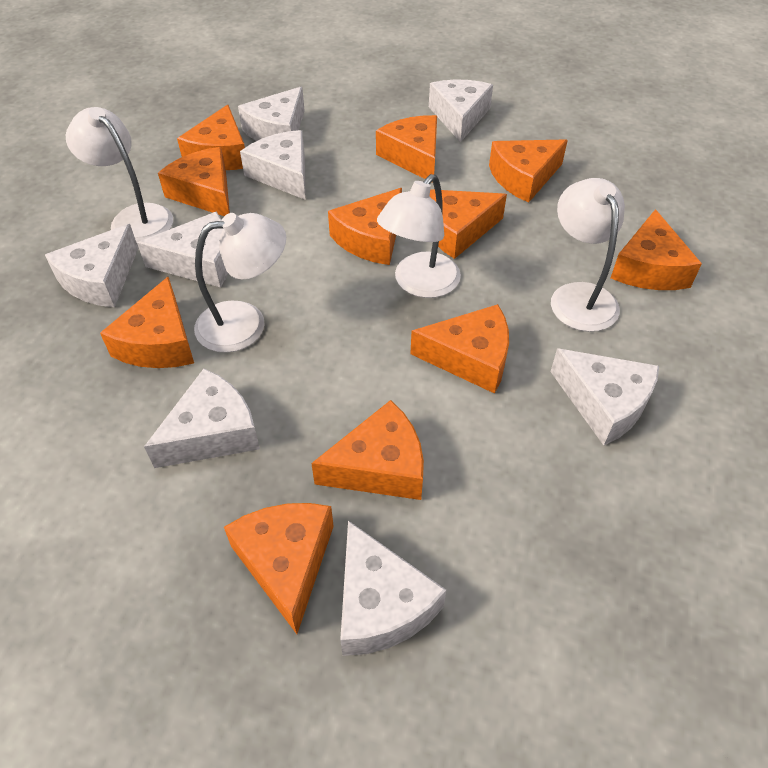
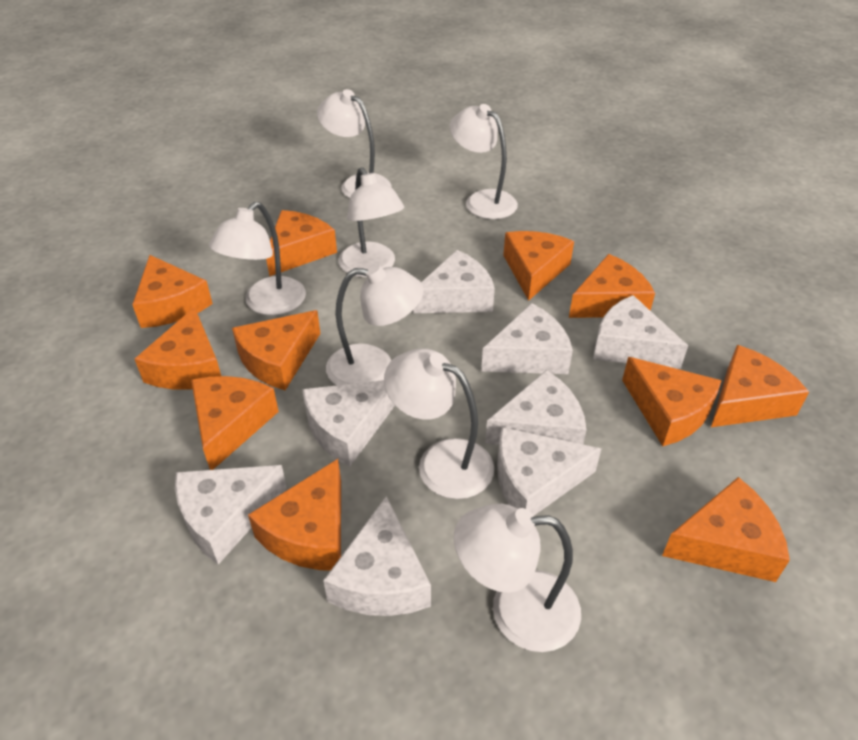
white lamp: [66,107,173,242] [194,213,286,353] [377,174,461,298] [551,178,625,332] = 4 -> [209,202,306,315] [317,89,392,198] [326,263,424,385] [339,167,404,277] [384,349,494,499] [450,104,518,219] [454,504,581,652] = 7

